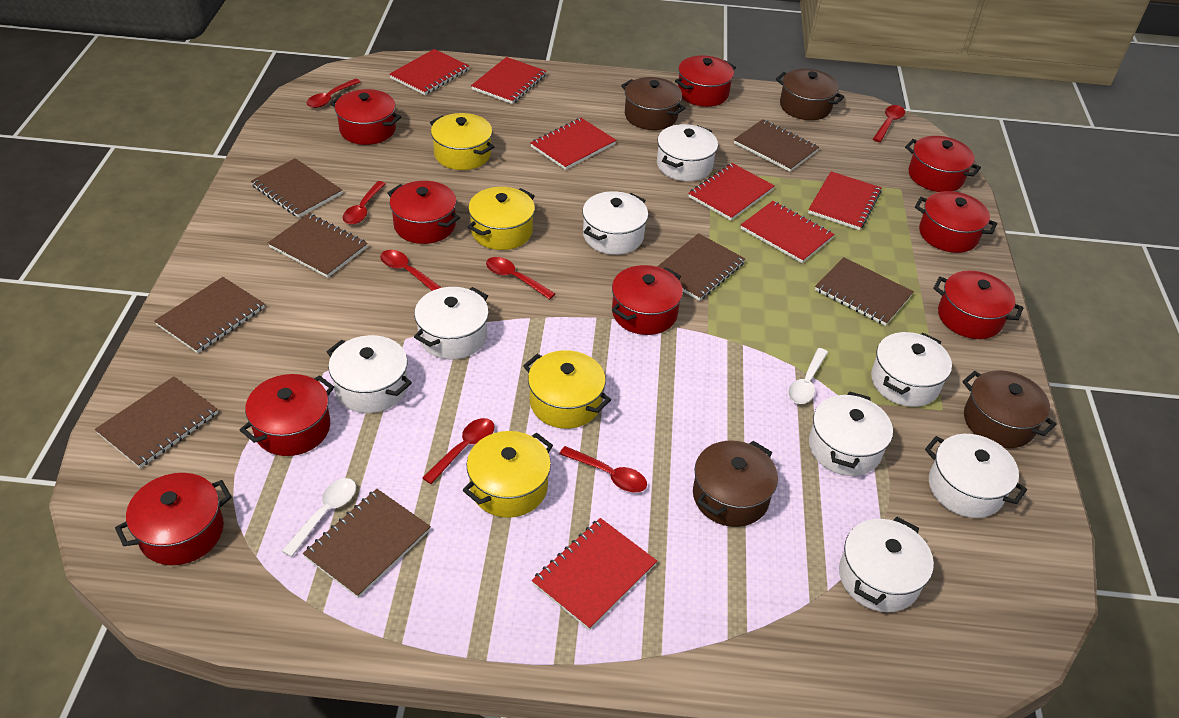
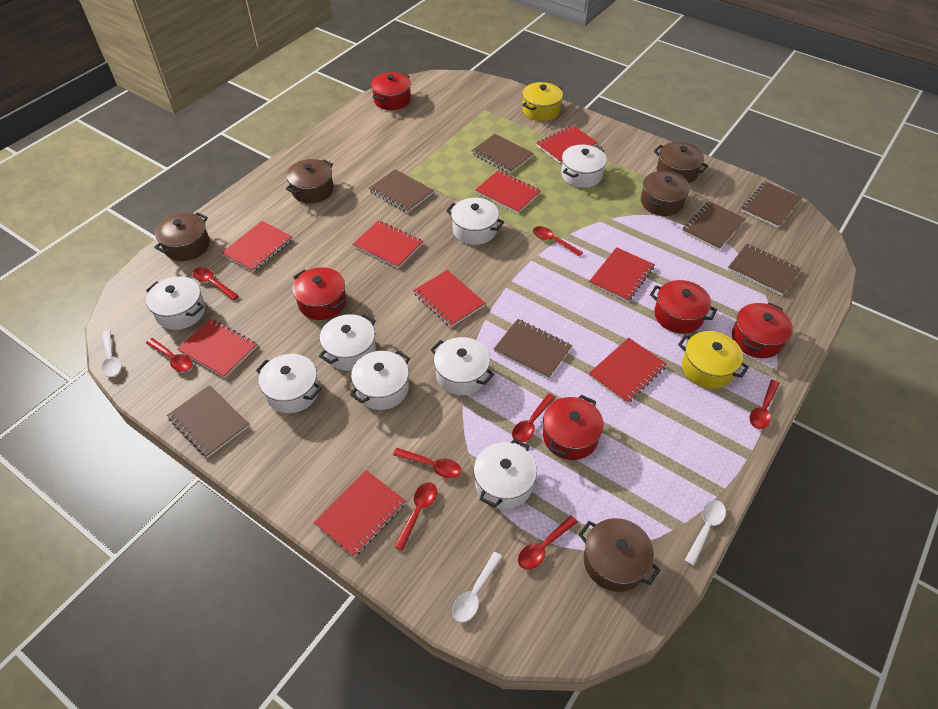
brown notebook: [95,376,218,468] [154,277,265,353] [251,158,342,218] [268,213,368,278] [303,489,431,598] [657,233,745,301] [734,119,819,172] [815,257,914,326] = 8 -> [167,385,249,458] [369,169,434,213] [472,134,534,174] [494,319,572,379] [682,201,746,250] [728,243,801,296] [741,182,802,228] = 7
brown pot: [621,77,686,130] [693,441,778,527] [776,69,844,120] [962,370,1057,448] = 4 -> [154,212,210,261] [286,159,334,203] [578,518,660,592] [641,171,690,216] [654,142,708,183] = 5
red notebook: [389,49,469,95] [471,57,547,104] [530,118,616,170] [532,518,657,630] [688,163,775,221] [741,201,834,263] [808,172,882,230] = 7 -> [177,319,257,378] [222,221,292,272] [314,470,406,557] [353,220,423,268] [413,270,485,327] [475,170,540,214] [536,125,598,163] [589,247,655,302] [589,338,667,404] = 9
red pot: [115,473,232,565] [240,374,334,456] [330,89,401,145] [388,181,460,244] [612,265,683,335] [675,55,736,107] [905,136,981,192] [915,191,997,253] [934,271,1023,339] = 9 -> [292,267,346,320] [371,72,411,110] [543,394,604,460] [650,280,717,334] [732,302,793,358] = 5
red spoon: [307,79,361,108] [343,181,386,225] [380,250,442,291] [422,418,495,484] [486,257,556,299] [559,446,647,493] [873,105,905,142] = 7 -> [146,338,193,372] [193,267,239,300] [393,448,461,478] [394,482,437,551] [512,393,556,442] [518,516,578,570] [533,226,583,257] [749,380,780,429] = 8
white spoon: [282,478,356,557] [788,348,828,404] = 2 -> [102,330,122,377] [452,552,503,622] [684,500,726,566] = 3
yellow pot: [430,113,494,170] [463,431,553,518] [468,187,535,250] [523,350,611,429] = 4 -> [522,82,563,121] [678,331,749,389] = 2

